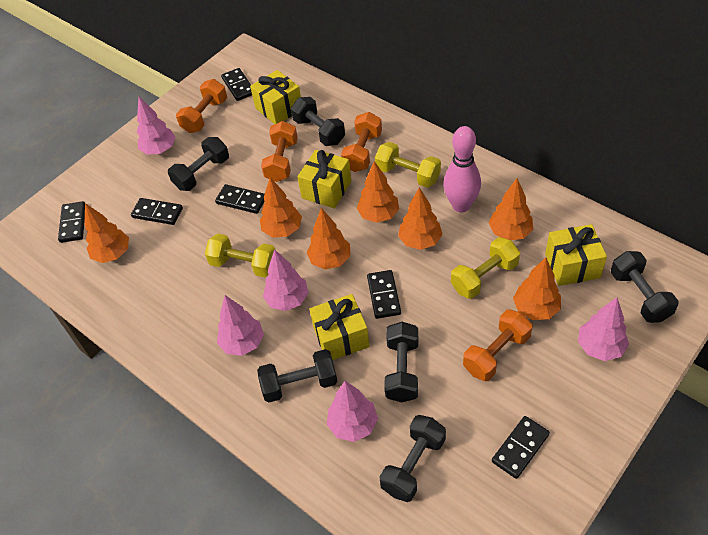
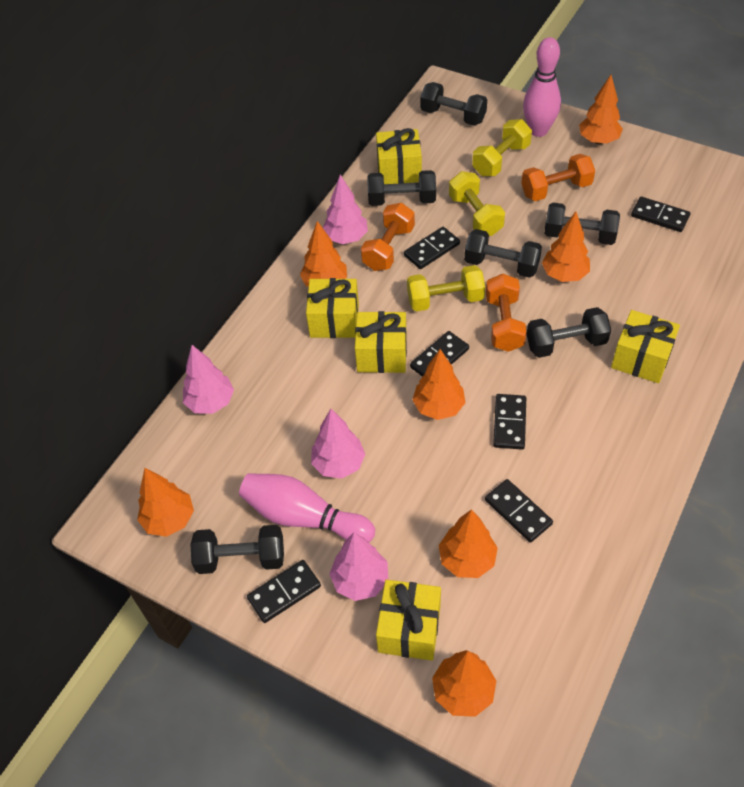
orange dumbbell: [176,79,227,133] [261,121,298,182] [341,112,382,172] [463,310,532,381] = 4 -> [361,203,415,271] [486,274,527,352] [521,154,595,201] = 3
pink bowling pin: [443,126,481,213] = 1 -> [239,473,375,542] [523,37,561,137] = 2
pink tree: [137,97,176,155] [217,295,264,356] [263,249,308,311] [327,381,378,442] [578,297,629,361] = 5 -> [183,345,234,414] [311,409,365,479] [323,175,368,244] [329,532,388,601] = 4
yellow gift: [250,70,301,124] [297,150,352,208] [309,294,370,360] [545,224,607,286] = 4 -> [306,278,359,338] [355,311,407,373] [376,128,422,184] [376,579,441,661] [611,310,680,383] = 5

